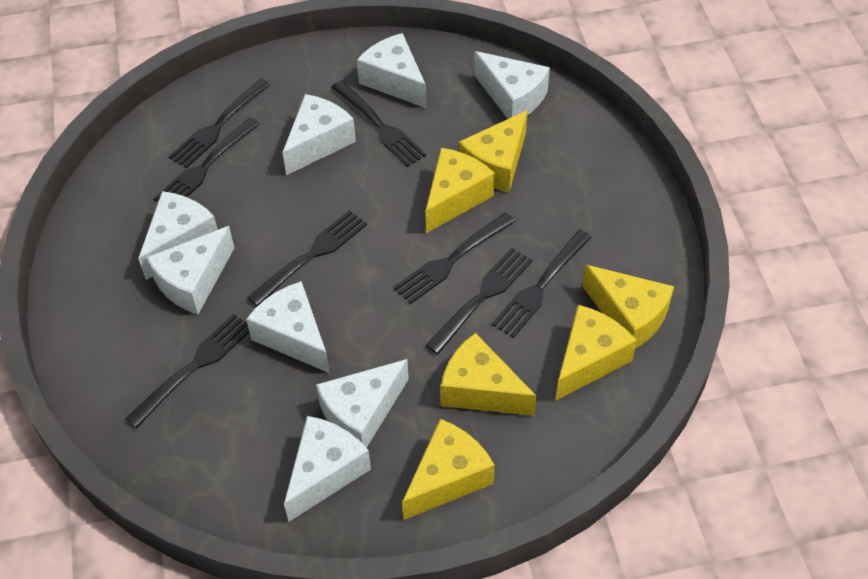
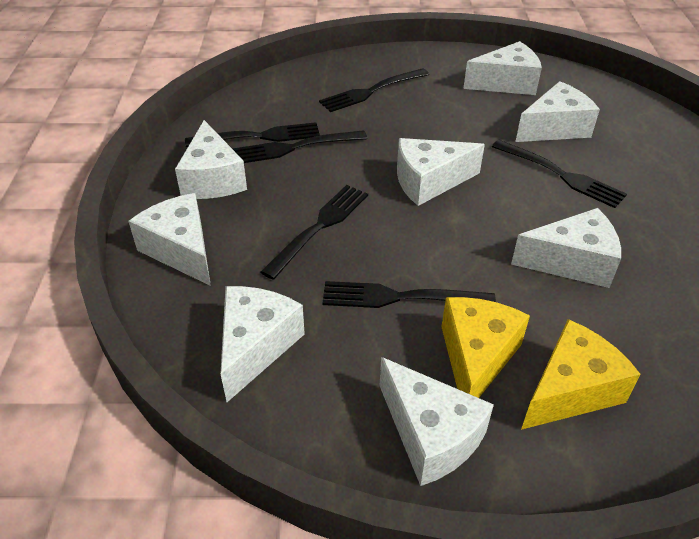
black fork: [125,314,249,428] [153,117,260,202] [168,78,271,168] [247,210,367,306] [331,80,426,167] [393,213,515,304] [425,248,533,354] [492,230,592,338] = 8 -> [185,122,320,147] [233,130,367,163] [261,185,368,280] [319,68,429,112] [323,281,496,308] [492,140,627,208] = 6
yellow cheese: [402,419,495,520] [425,148,495,233] [441,333,536,416] [459,110,528,192] [555,305,637,401] [583,265,674,349] = 6 -> [441,297,530,398] [521,319,641,430] = 2

